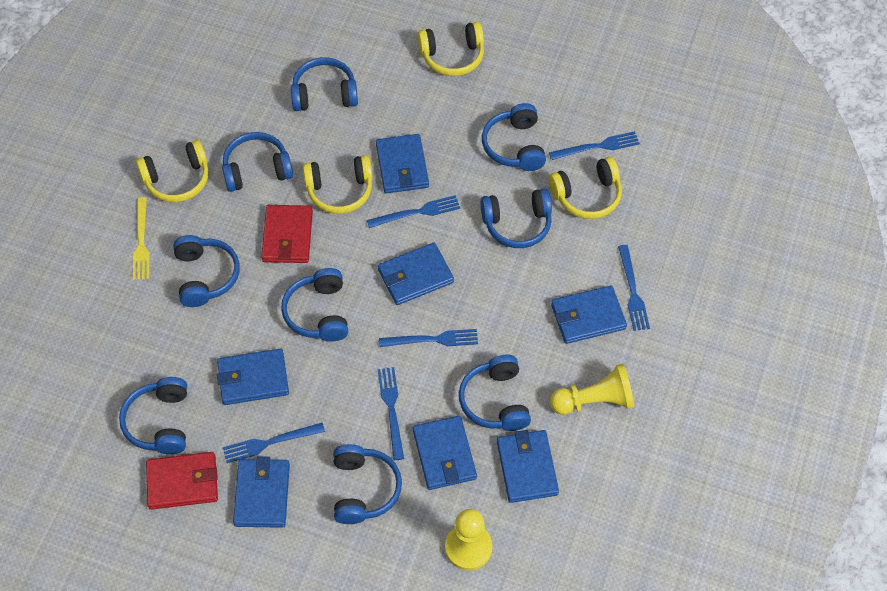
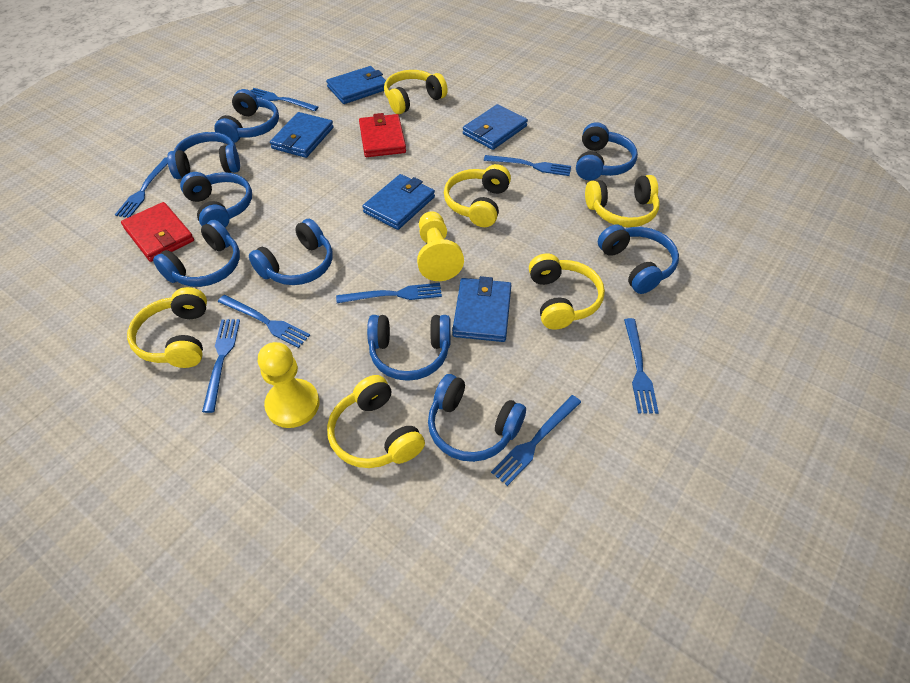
blue fork: [223,423,325,463] [367,195,460,228] [378,367,404,460] [379,329,478,347] [549,131,640,160] [618,245,650,331] = 6 -> [115,157,168,218] [202,319,240,413] [218,295,310,348] [251,88,318,111] [336,283,442,303] [484,155,571,176] [491,395,581,486] [624,318,659,414] = 8
blue wallet: [217,349,289,405] [233,457,290,528] [376,134,429,194] [378,243,454,305] [413,416,477,490] [497,430,559,503] [551,285,627,344] = 7 -> [270,112,334,158] [326,66,386,104] [362,174,435,230] [452,276,511,342] [463,104,528,150] = 5
yellow fork: [133,197,150,280] = 1 -> none = 0
yellow headphones: [136,140,209,202] [303,155,373,214] [418,22,484,76] [549,157,622,219] = 4 -> [127,287,207,368] [327,375,425,468] [384,70,448,114] [444,164,511,227] [529,253,605,330] [585,175,660,227] = 6

